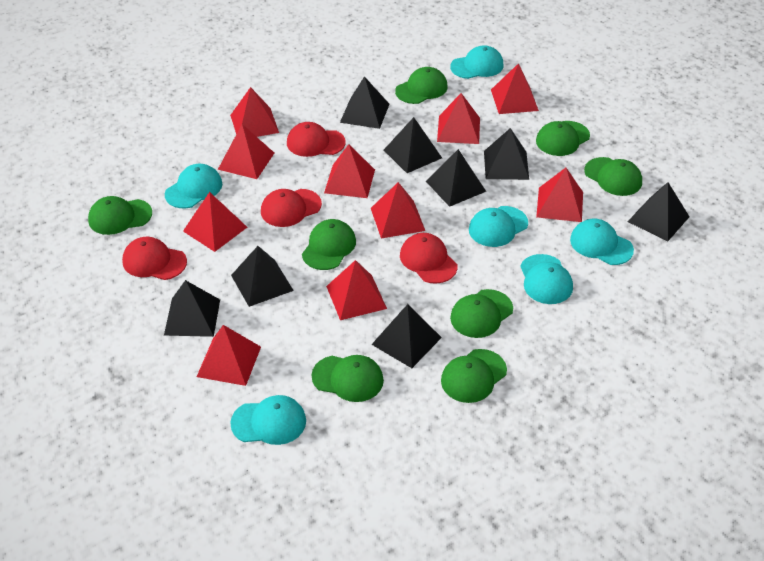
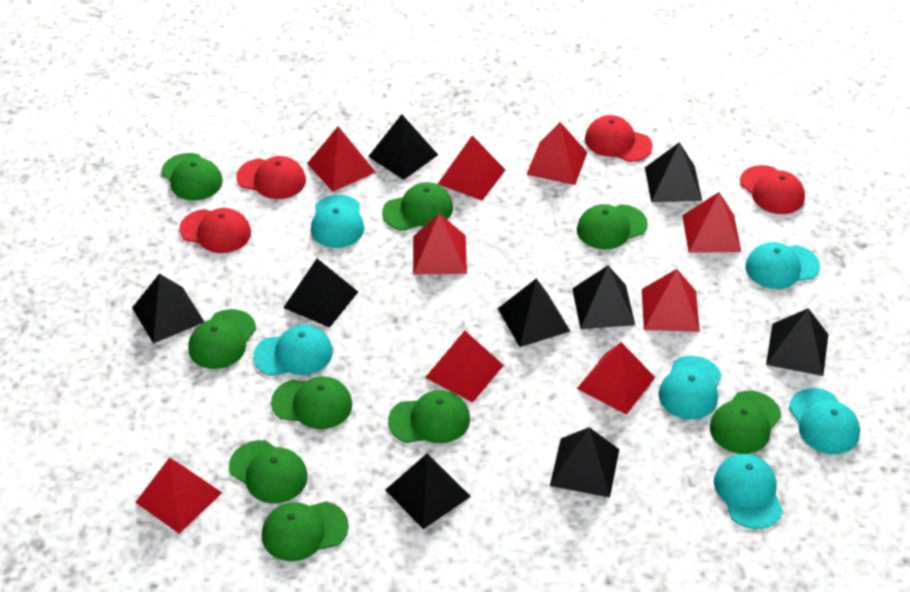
black pyramid: [164,280,220,337] [231,246,294,307] [340,76,389,129] [371,304,442,368] [384,117,442,173] [426,149,486,207] [484,128,529,180] [628,182,689,241] = 8 -> [132,274,204,344] [283,259,358,328] [368,114,438,180] [386,454,471,529] [498,279,570,347] [550,427,619,497] [572,266,635,329] [645,142,702,202] [766,308,828,376] = 9
green cap: [88,196,152,235] [302,219,356,270] [312,355,384,402] [395,67,448,104] [441,349,507,403] [450,289,513,338] [536,121,590,156] [584,157,642,196] = 8 -> [161,153,223,201] [188,309,256,369] [229,440,308,503] [262,501,349,561] [271,376,352,429] [382,182,453,231] [388,390,470,443] [577,204,648,249] [710,391,781,454] = 9
red pyramid: [183,192,247,252] [197,325,261,386] [218,124,274,179] [230,87,279,137] [324,144,375,198] [326,260,387,320] [371,182,425,238] [437,93,480,144] [491,63,539,114] [536,168,583,222] = 10 -> [135,458,222,534] [307,126,376,192] [413,213,467,274] [425,331,504,402] [438,135,505,201] [526,122,588,185] [577,342,655,415] [642,269,700,332] [682,192,741,253] = 9

